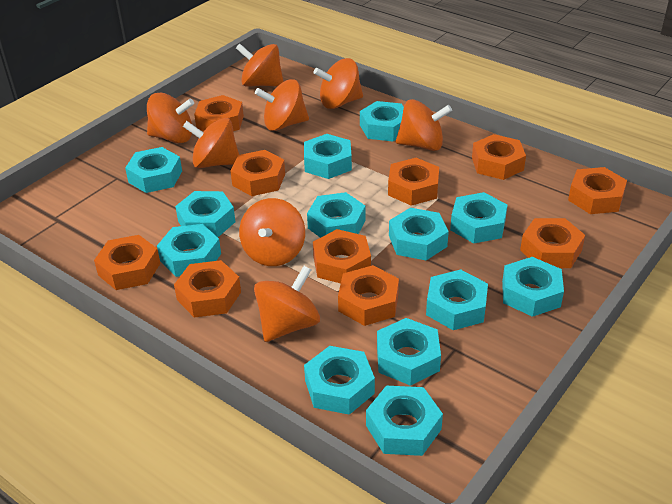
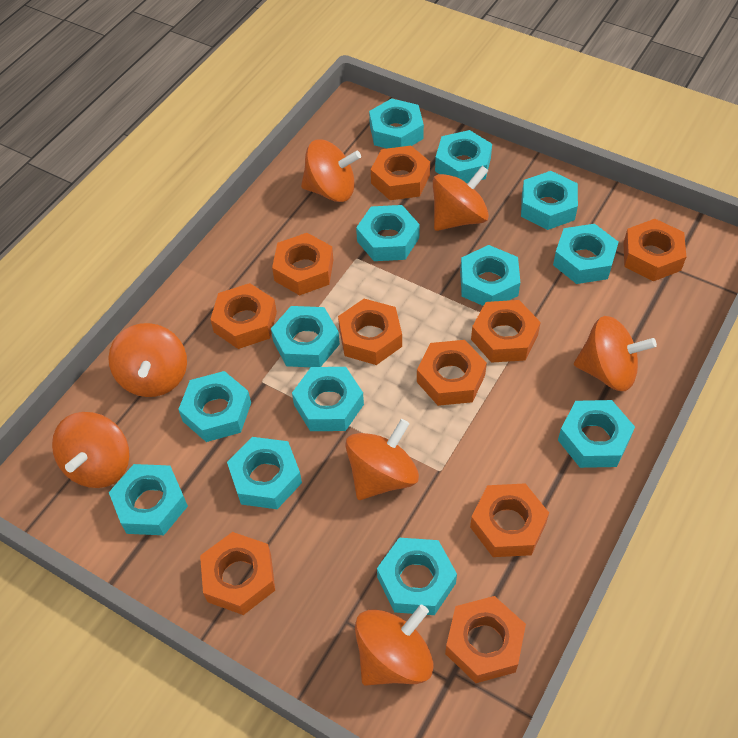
orange spinning top: [147,93,194,143] [183,118,239,168] [236,43,284,87] [239,198,305,266] [254,266,320,342] [255,79,309,131] [314,58,363,109] [396,99,452,151] = 8 -> [52,412,130,488] [108,323,187,397] [301,139,361,202] [346,419,419,500] [355,605,433,686] [433,166,489,231] [574,316,657,391] = 7

